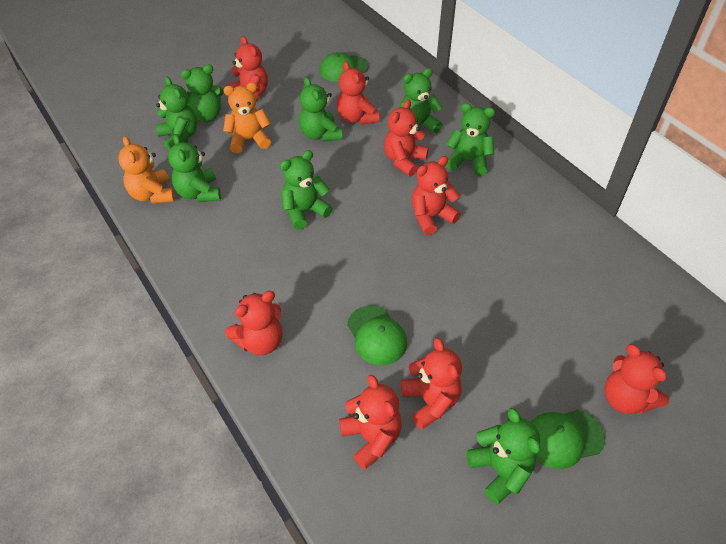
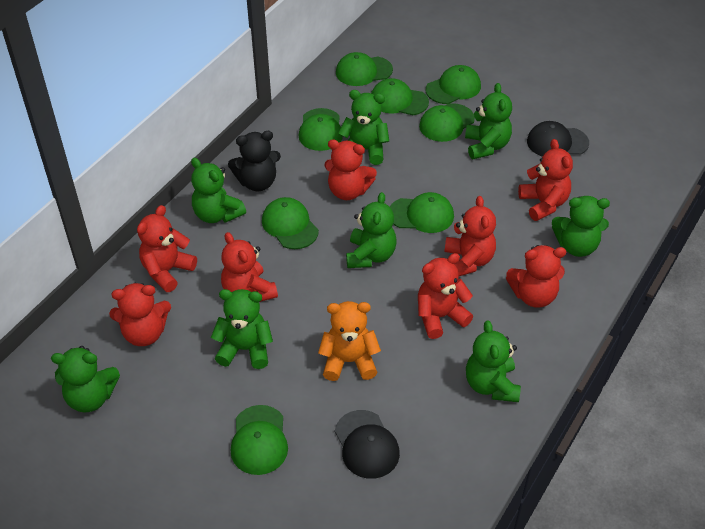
black cap: none = 0 -> [335,410,400,479] [527,121,589,157] = 2
black teddy bear: none = 0 -> [228,131,281,191] = 1
green cap: [320,52,369,82] [347,305,407,365] [531,410,605,469] = 3 -> [231,405,288,475] [262,197,319,249] [299,108,343,151] [336,52,393,86] [371,78,429,115] [390,192,454,233] [419,103,475,142] [425,65,481,104] = 8
orange teddy bear: [118,136,175,204] [223,82,271,153] = 2 -> [318,301,381,381] = 1

